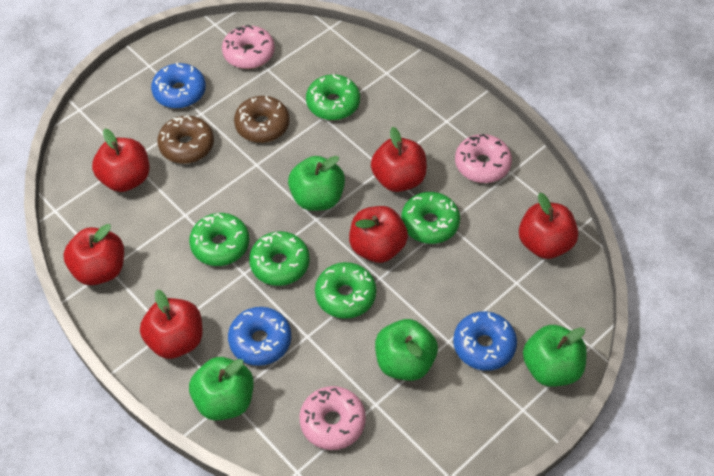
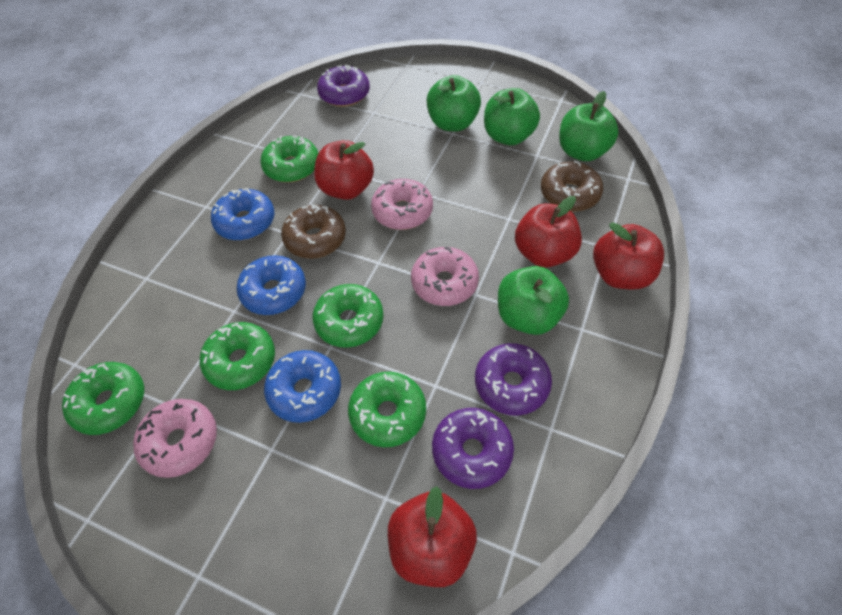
purple donut: none = 0 -> [317,65,370,107] [432,408,514,489] [475,343,552,416] = 3
red apple: [63,224,124,285] [92,128,149,192] [140,290,203,359] [349,206,408,263] [371,127,427,192] [519,193,578,259] = 6 -> [314,140,374,200] [388,486,477,587] [515,196,582,267] [593,222,664,290] = 4

